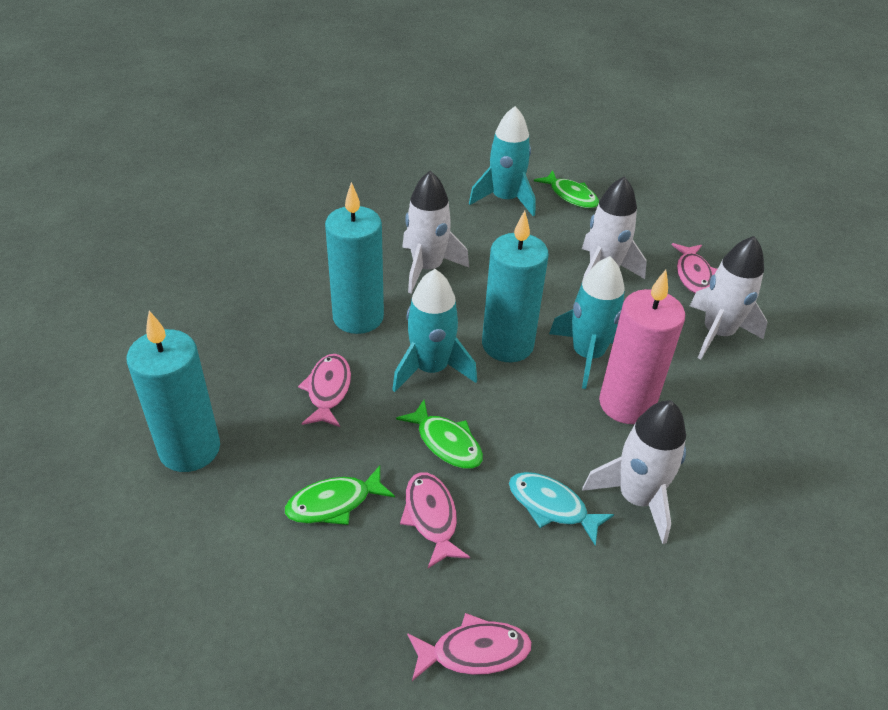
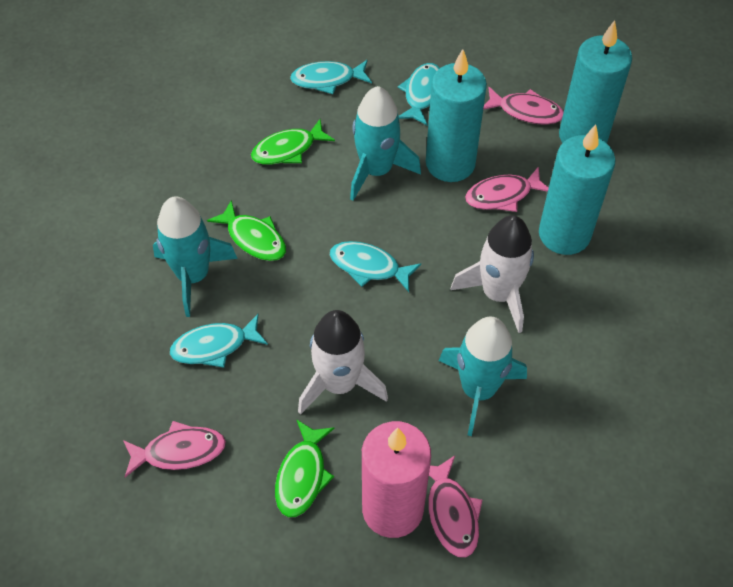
turquoise fish: [509,472,614,546] = 1 -> [170,314,268,368] [290,60,372,94] [330,241,421,292] [398,63,440,126] = 4
white rocket: [402,171,469,293] [582,176,647,281] [582,400,686,544] [690,236,768,359] = 4 -> [298,310,388,415] [450,215,534,333] = 2

